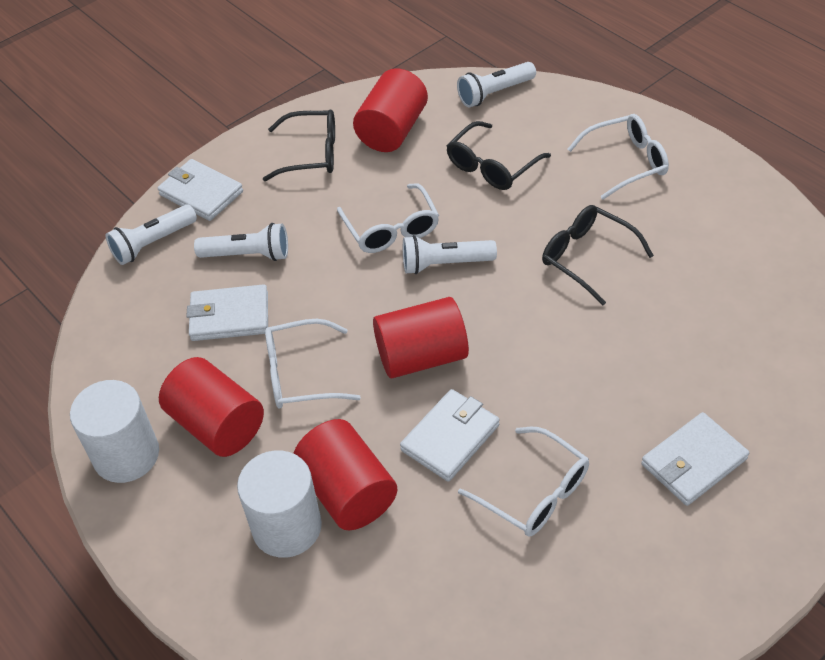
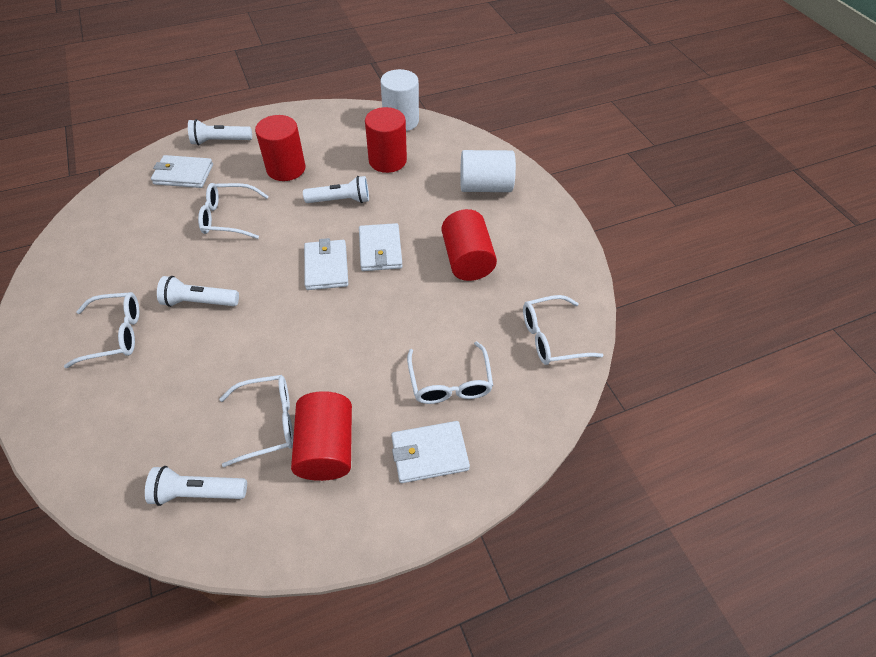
black glasses: [263,110,335,181] [447,121,551,190] [542,205,654,305] = 3 -> none = 0
white glasses: [265,319,361,409] [337,183,439,253] [458,427,589,537] [568,114,669,200] = 4 -> [64,292,140,368] [198,183,269,239] [219,375,294,467] [407,341,493,404] [523,295,604,365] = 5

